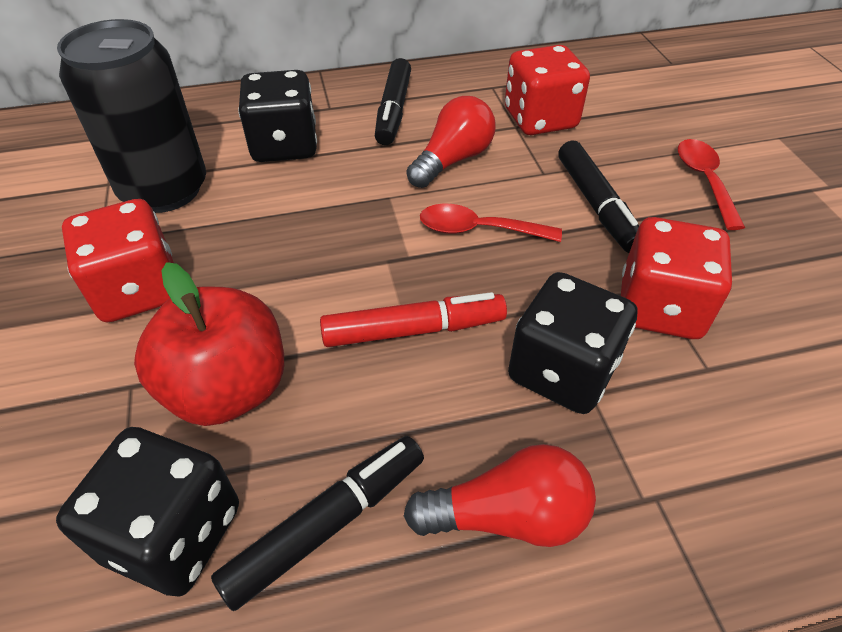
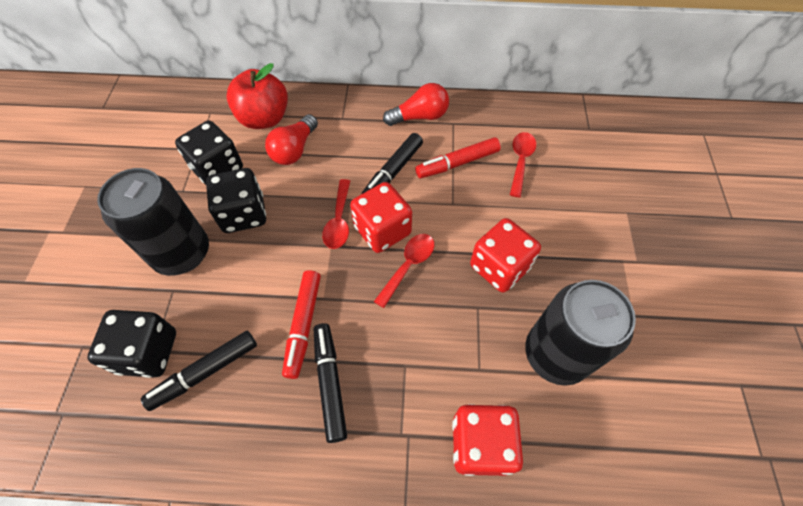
black can: [57,19,206,213] = 1 -> [97,168,209,276] [525,280,636,386] = 2
red marker: [320,292,507,347] = 1 -> [282,270,321,379] [415,137,501,178] = 2
red spoon: [420,204,562,242] [678,139,745,230] = 2 -> [322,179,350,249] [374,234,434,308] [510,132,536,197] = 3

